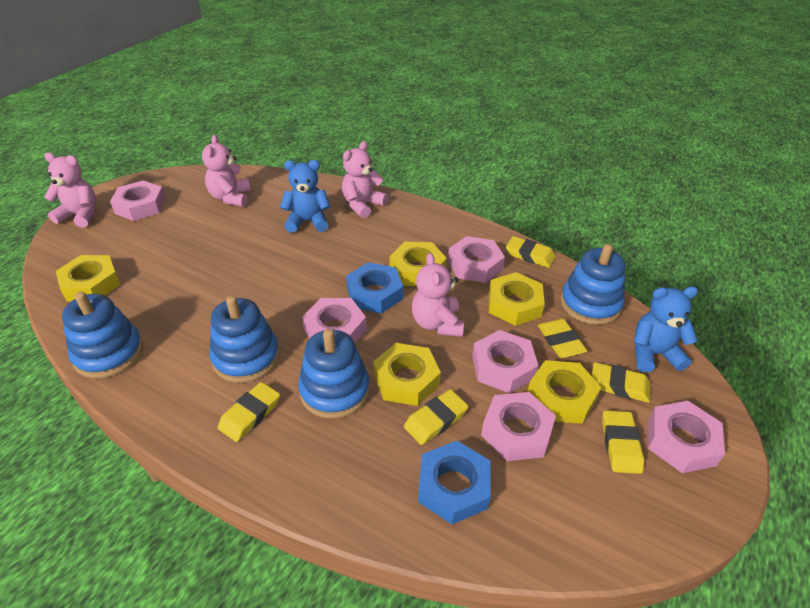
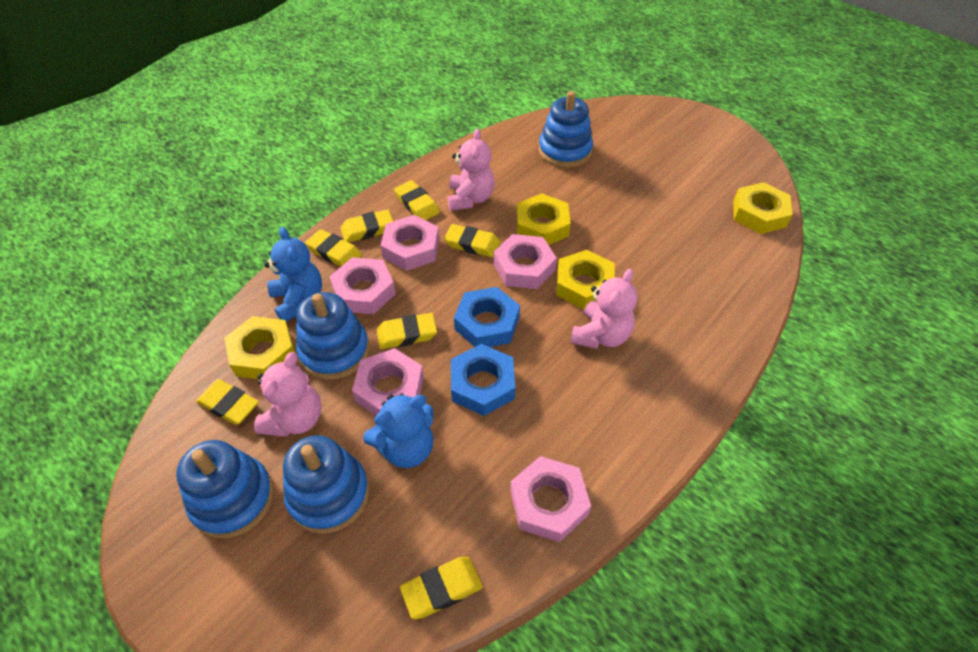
pink nut: [110,180,165,221] [302,298,367,343] [448,236,505,283] [472,330,538,393] [481,392,556,461] [648,401,725,473] = 6 -> [329,257,396,314] [352,348,424,416] [380,215,439,271] [494,234,557,289] [510,456,591,542] = 5
pink teddy bear: [44,153,96,227] [202,135,250,207] [342,141,388,218] [412,253,464,337] = 4 -> [254,352,321,437] [448,129,495,211] [570,269,637,349] = 3
yellow eraser: [218,382,280,442] [404,389,468,445] [506,236,556,268] [538,319,587,358] [592,362,651,403] [602,410,644,474] = 6 -> [196,379,259,425] [305,229,362,267] [341,210,393,242] [377,313,437,349] [394,180,440,220] [400,557,483,619] [444,224,500,257] = 7
yellow nut: [56,255,121,301] [373,343,441,406] [390,242,447,286] [489,272,545,326] [527,360,601,424] = 5 -> [224,316,295,379] [516,193,571,245] [556,250,615,310] [733,182,793,234] = 4

